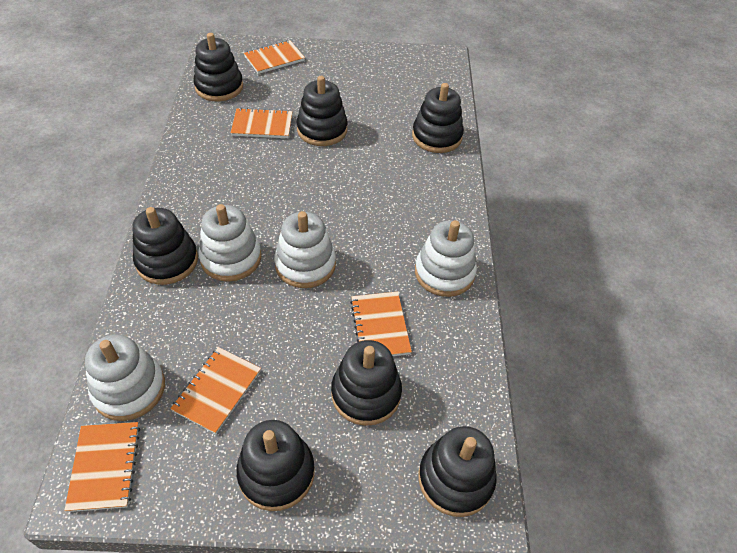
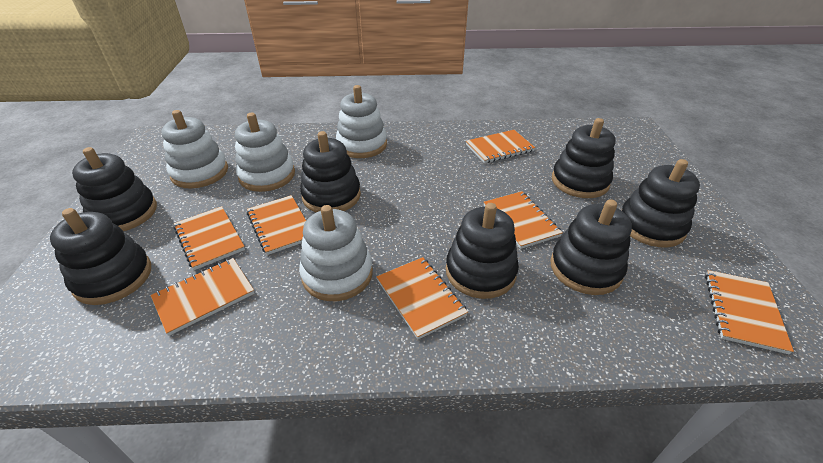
orange notebook: [64,422,140,512] [170,347,261,434] [231,108,292,138] [244,40,305,74] [350,291,412,356] = 5 -> [150,258,255,336] [174,206,245,270] [247,195,306,255] [376,257,468,339] [466,130,535,163] [484,191,563,249] [705,270,794,354] = 7

